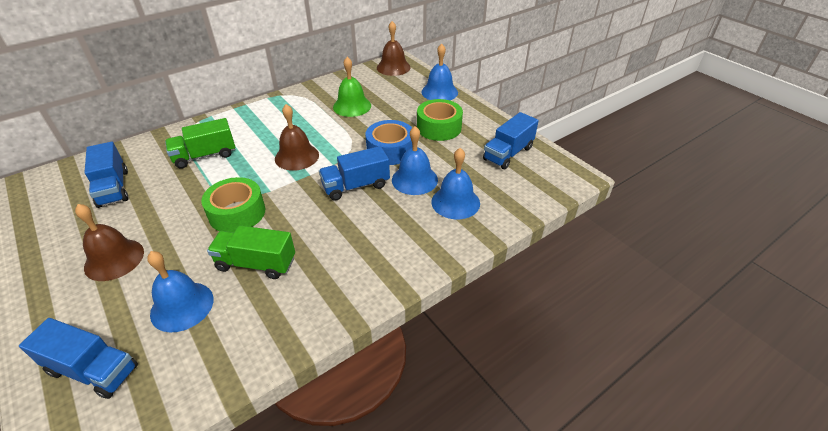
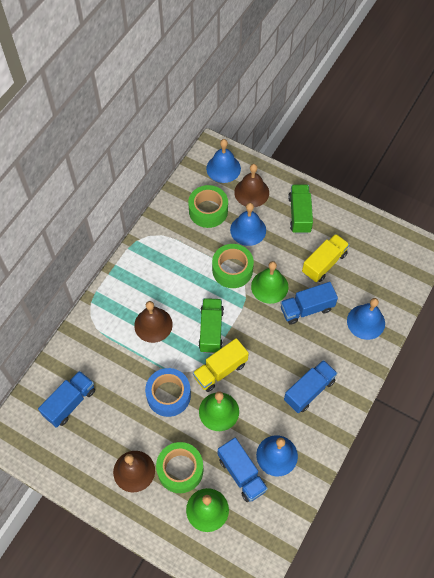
green bell: [333,57,371,117] = 1 -> [186,488,229,532] [199,392,239,431] [251,261,289,304] = 3
green tape: [201,177,265,232] [417,99,463,141] = 2 -> [156,442,203,493] [188,185,228,228] [212,244,254,288] = 3
yellow truck: none = 0 -> [193,338,249,392] [302,234,350,282] = 2

